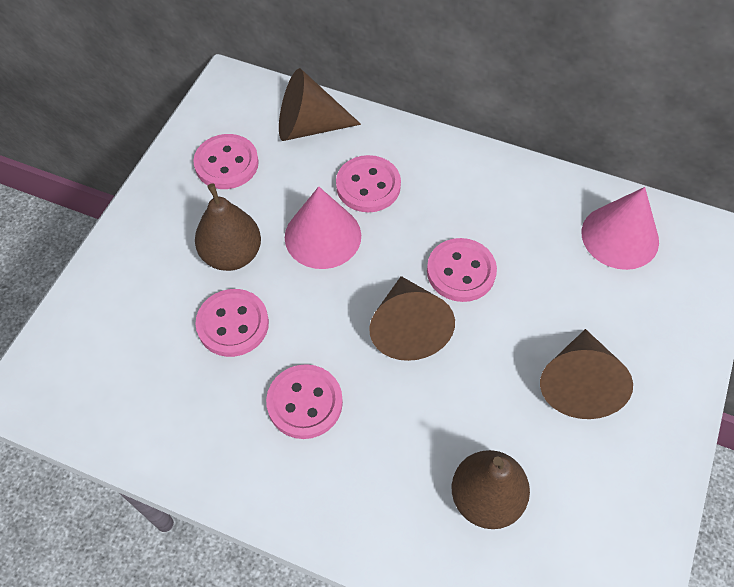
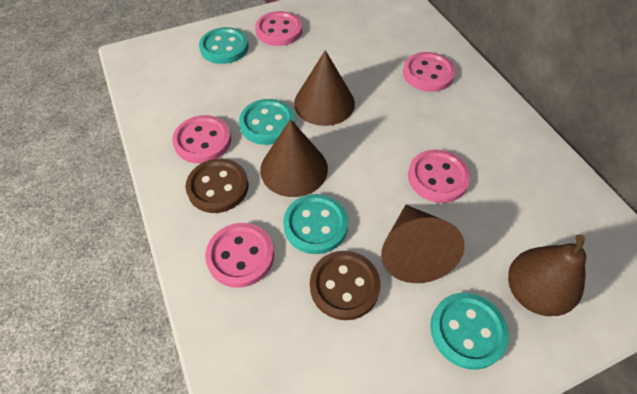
brown button: none = 0 -> [185,158,249,213] [310,251,381,320] = 2
brown pear: [195,183,261,271] [452,450,530,529] = 2 -> [508,234,586,316] = 1
pink cone: [285,187,361,269] [581,187,659,270] = 2 -> none = 0
turquoise button: none = 0 -> [199,27,249,64] [239,99,295,145] [283,194,348,254] [430,293,509,370] = 4

